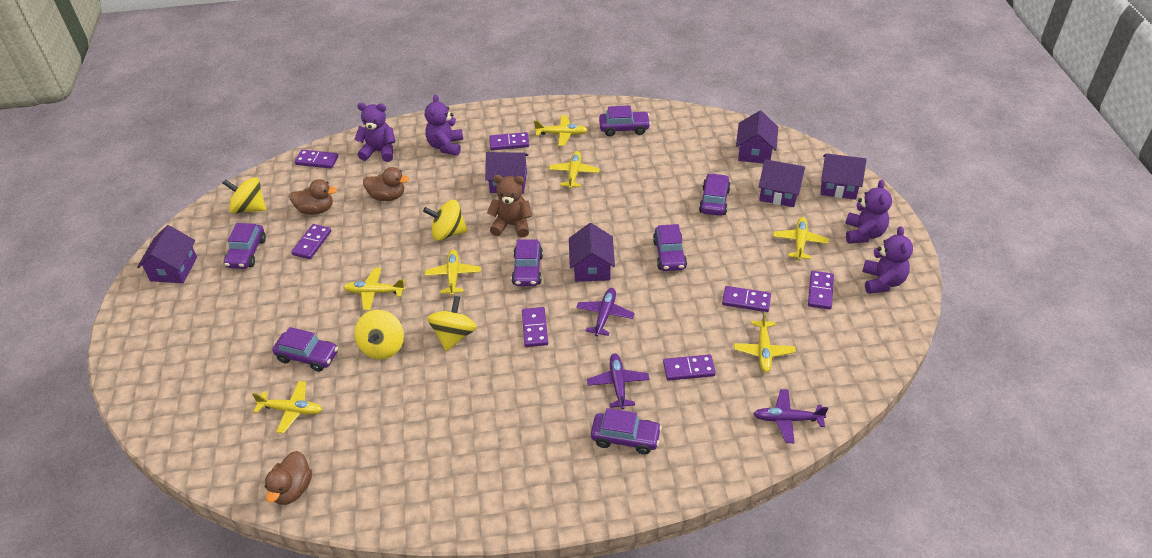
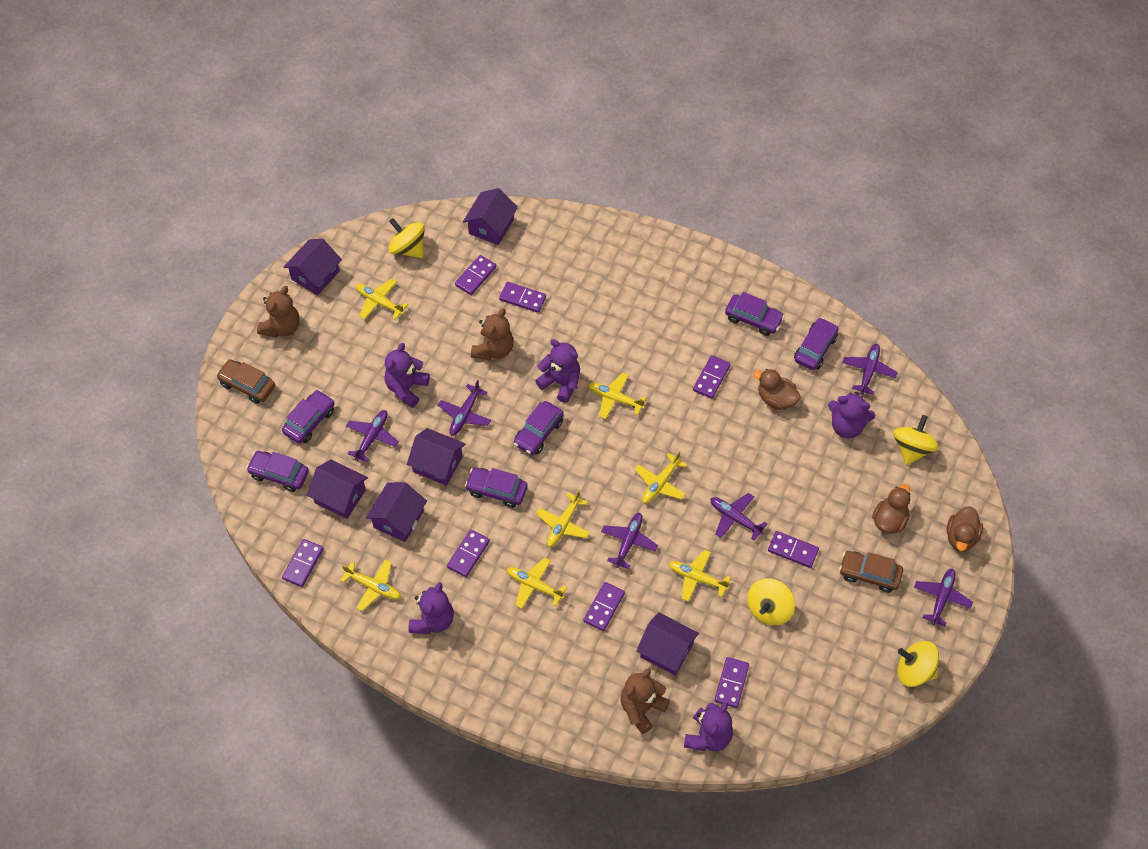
brown car: none = 0 -> [216,359,275,404] [839,551,903,593] = 2
brown teddy bear: [487,175,532,238] = 1 -> [257,286,300,338] [471,308,514,360] [620,668,670,734] = 3
purple car: [224,223,266,269] [273,327,338,372] [511,239,543,286] [591,408,662,454] [599,105,651,136] [653,224,687,271] [699,173,731,216] = 7 -> [246,451,309,492] [282,390,335,444] [465,467,528,508] [514,401,564,455] [725,292,785,336] [794,317,839,370] = 6
purple domino: [291,224,331,259] [295,150,338,168] [489,132,529,150] [522,307,548,347] [663,354,716,381] [722,286,771,312] [808,271,834,310] = 7 -> [282,539,324,587] [447,529,490,577] [455,255,497,295] [499,282,546,313] [583,582,625,631] [693,355,730,399] [715,657,749,708] [768,531,819,568] = 8
purple plane: [576,288,635,336] [587,353,650,410] [754,389,828,443] = 3 -> [346,410,399,463] [438,380,491,436] [601,513,658,569] [710,493,767,541] [842,344,898,395] [914,568,973,626] = 6
purple teddy bear: [354,103,396,162] [425,94,463,156] [845,180,892,244] [862,226,913,294] = 4 -> [384,343,430,408] [409,582,454,634] [535,339,580,403] [684,702,733,751] [828,392,875,438] = 5

